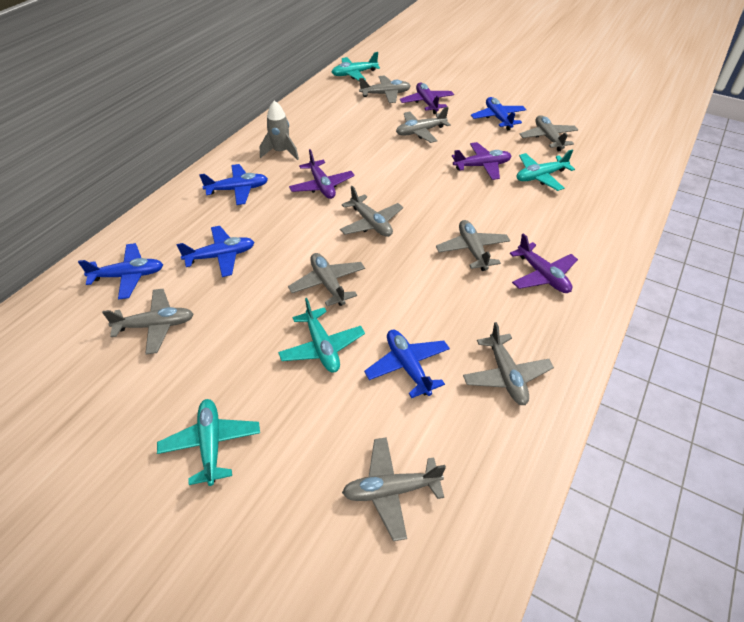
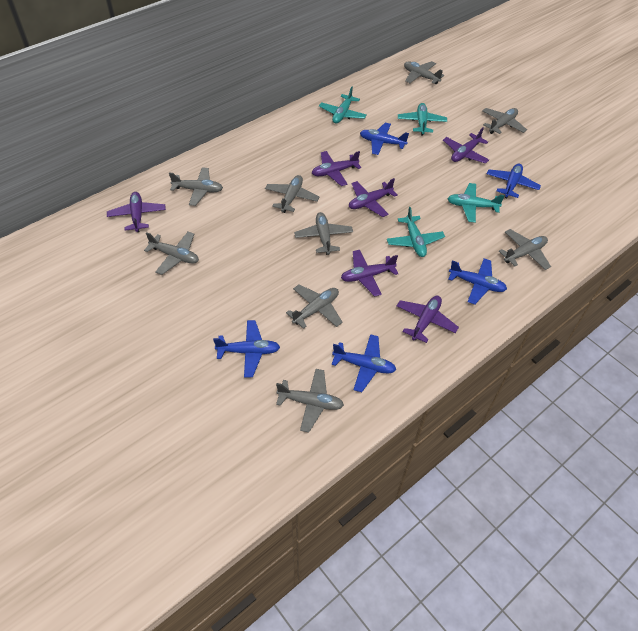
grey rocket: [260,101,299,160] = 1 -> none = 0
purple plane: [289,149,355,199] [400,82,454,114] [452,142,511,180] [510,233,578,293] = 4 -> [107,192,166,232] [312,151,361,186] [341,250,399,297] [349,178,398,217] [397,295,459,343] [443,128,489,164] = 6

